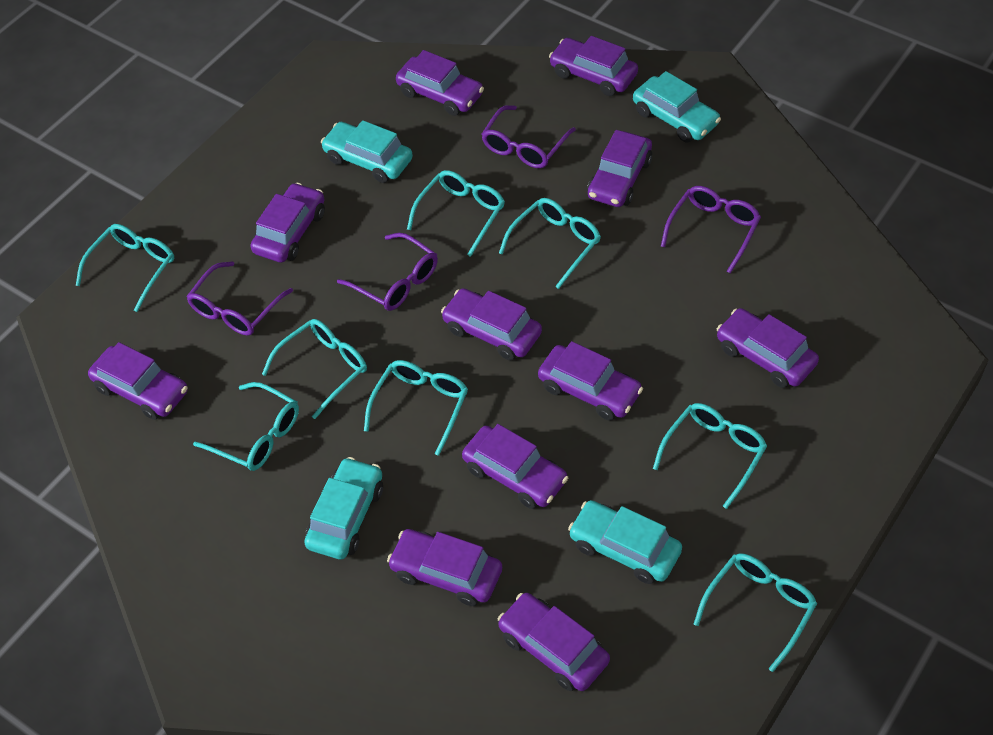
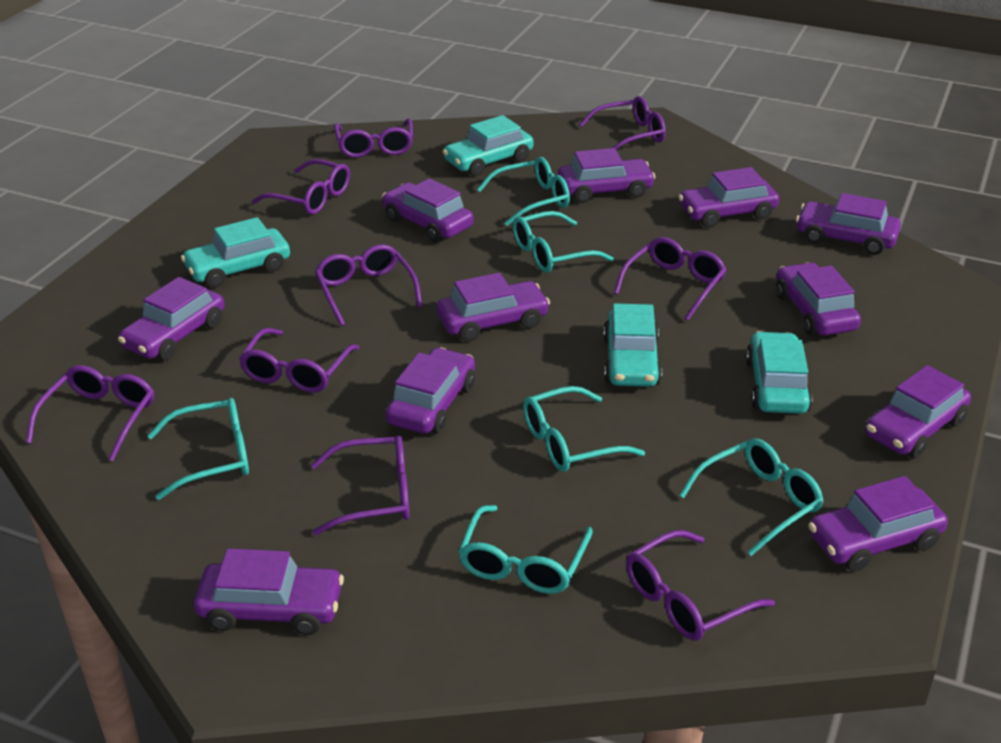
purple glasses: [186,261,293,336] [337,233,438,311] [482,105,576,168] [661,186,761,274] = 4 -> [26,365,154,461] [239,328,359,393] [252,159,350,215] [311,436,410,536] [315,244,422,326] [334,119,413,158] [579,96,666,150] [614,237,726,321] [626,530,775,640] = 9
turquoise glasses: [76,224,175,312] [193,382,299,471] [262,319,367,419] [364,360,468,456] [407,170,505,257] [499,198,601,289] [653,403,767,509] [694,553,817,672] = 8 -> [147,398,249,500] [458,505,593,594] [477,157,570,226] [513,211,614,273] [523,386,645,472] [679,438,824,556] = 6

